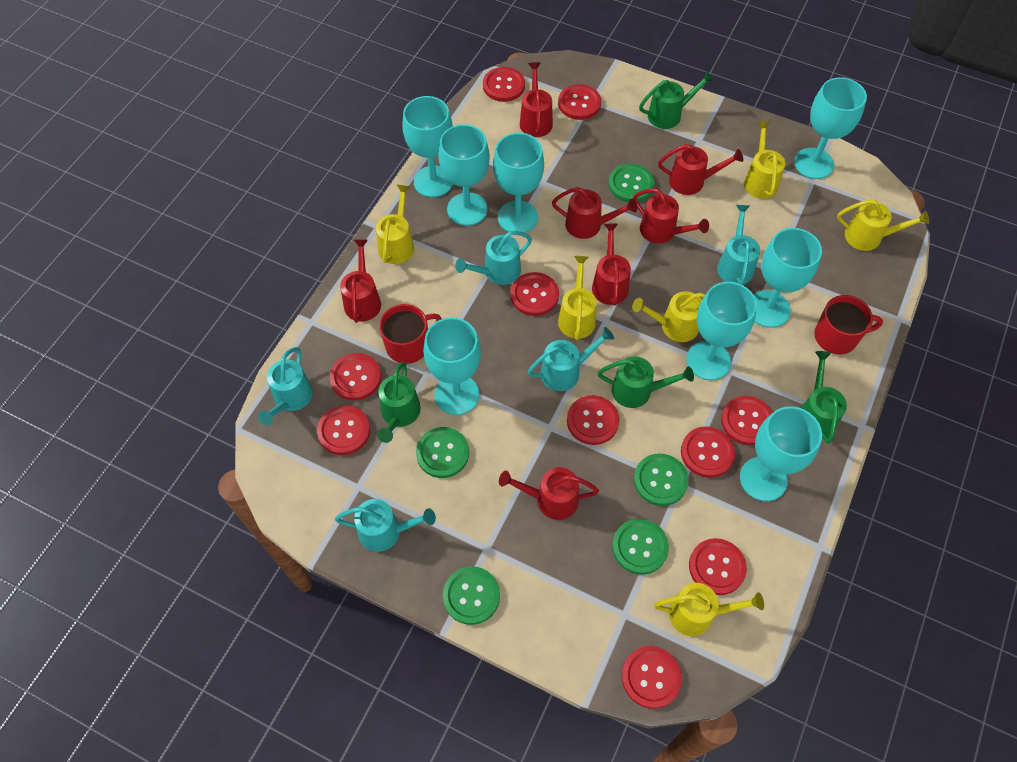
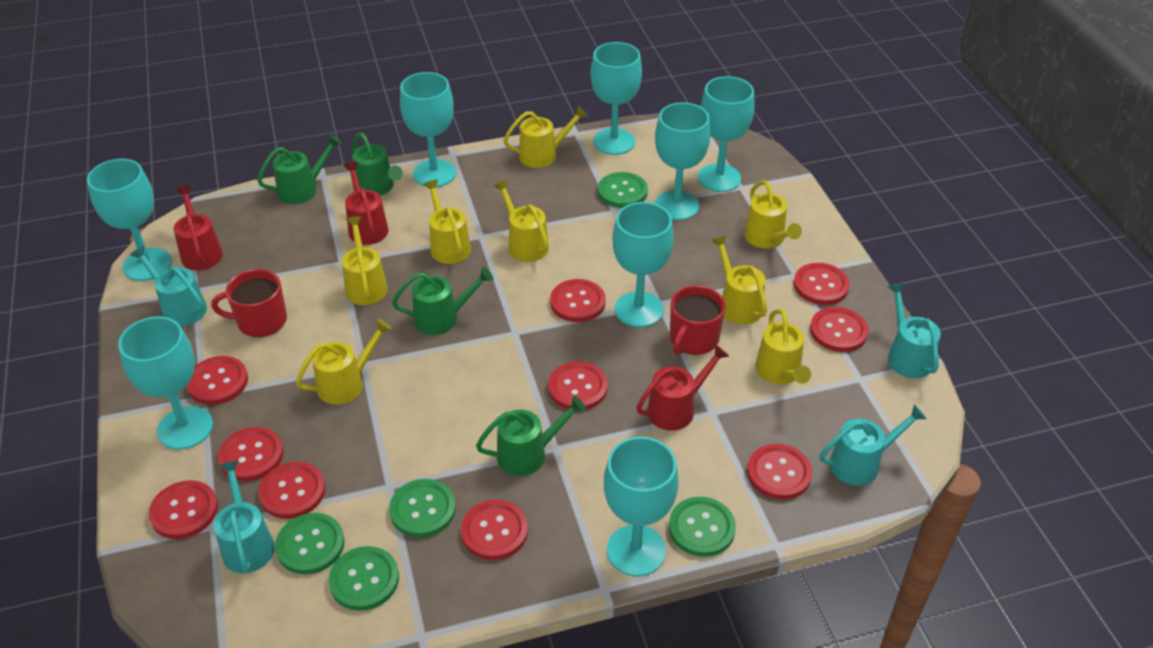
red watering can: [340,239,381,323] [499,467,599,520] [520,62,553,137] [552,187,637,239] [592,224,631,306] [633,188,709,244] [658,144,743,195] = 7 -> [174,185,223,270] [344,162,388,245] [637,345,729,431] = 3
turquoise watering can: [258,347,313,425] [335,499,436,552] [455,231,532,285] [527,327,614,391] [717,205,760,285] = 5 -> [130,246,207,326] [213,460,275,573] [820,404,927,485] [888,283,941,378] = 4
yellow watering can: [376,184,414,264] [558,256,597,340] [632,291,706,342] [654,583,764,636] [744,122,785,199] [837,199,929,251] = 6 -> [296,319,392,405] [342,216,388,305] [423,180,471,264] [494,180,549,262] [503,106,588,168] [711,235,767,325] [744,180,802,248] [755,309,811,384] = 8

